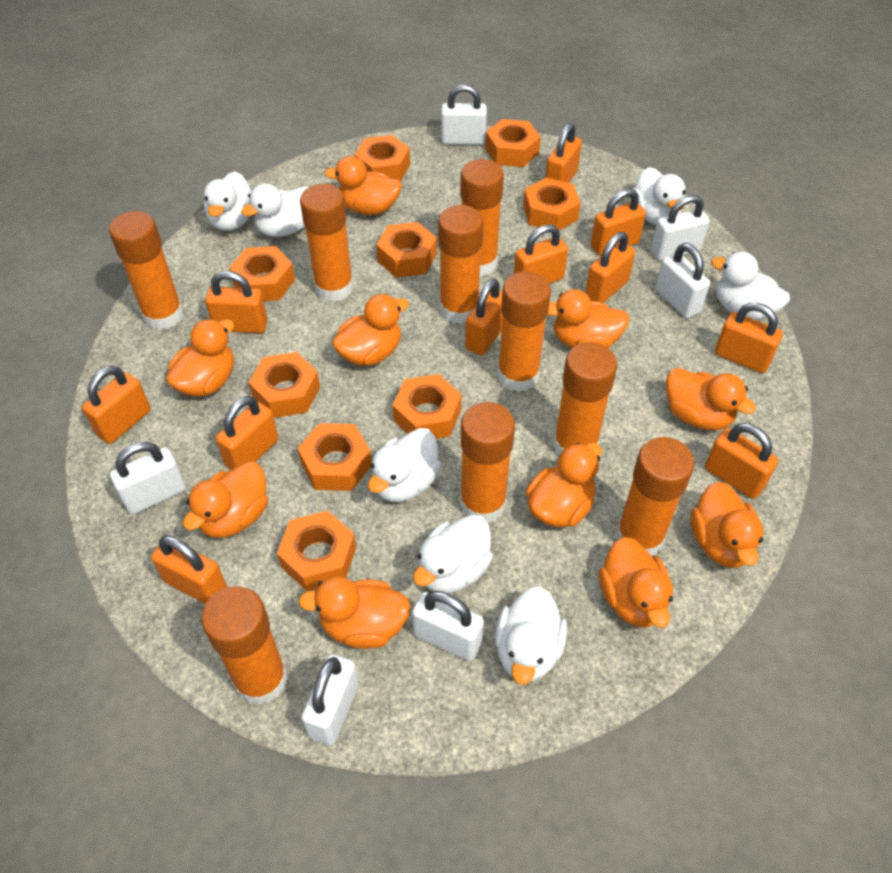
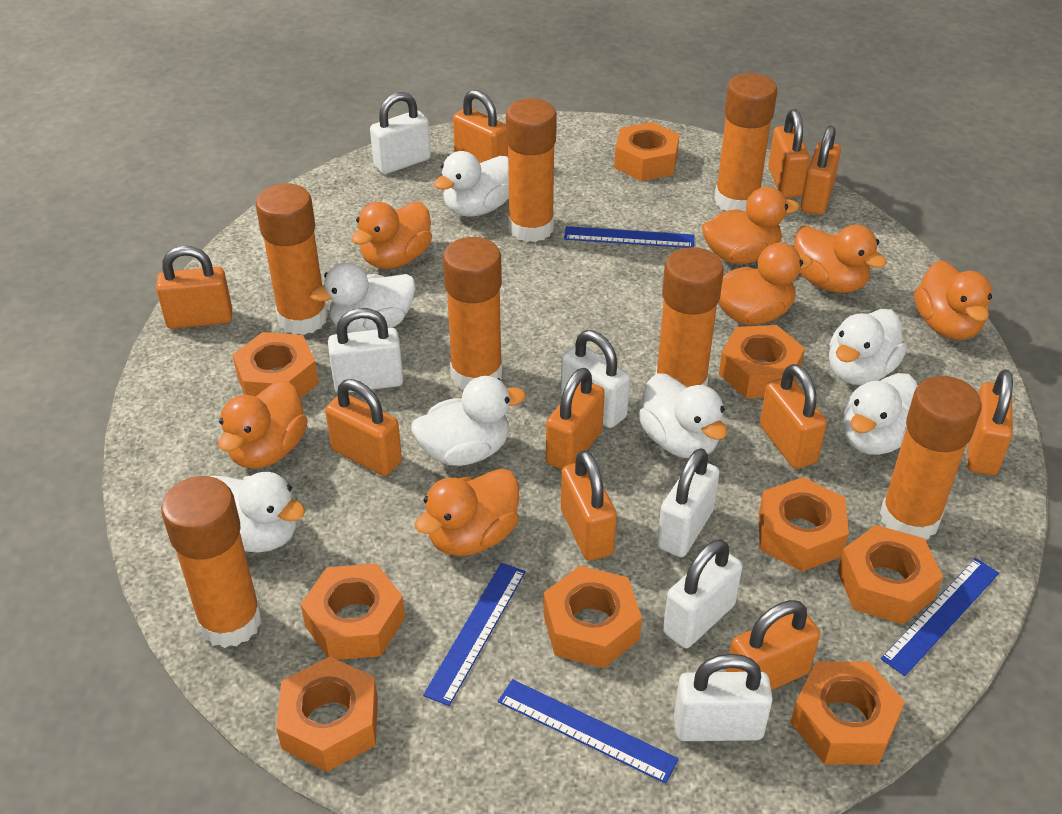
blue ruler: none = 0 -> [423,563,526,706] [498,679,679,784] [564,226,694,248] [881,558,999,676] = 4
orange duck: [166,319,234,397] [183,461,268,538] [298,576,411,649] [324,156,402,215] [332,294,409,366] [526,443,602,527] [548,289,630,348] [599,537,673,628] [666,368,756,430] [691,482,764,568] = 10 -> [218,380,308,469] [351,202,432,269] [415,469,519,556] [702,187,799,264] [718,243,813,325] [794,225,887,293] [914,260,992,340] = 7
orange glue stick: [109,211,184,330] [201,586,288,705] [300,184,354,302] [438,205,484,324] [460,159,504,276] [460,402,515,523] [497,271,551,392] [553,342,617,455] [616,437,694,555] = 9 -> [161,476,262,648] [255,183,328,335] [443,237,503,390] [506,98,557,242] [656,247,724,387] [714,73,777,212] [880,376,982,540] = 7
orange padlock: [82,366,151,444] [151,535,227,604] [205,271,268,333] [216,396,279,470] [465,279,503,355] [514,224,568,284] [546,123,582,183] [585,232,635,303] [591,189,646,256] [705,423,778,499] [715,302,783,373] = 11 -> [156,246,232,329] [325,379,402,476] [453,90,508,163] [546,368,605,470] [561,450,617,561] [726,600,820,690] [760,364,827,469] [768,109,810,198] [801,126,841,215] [967,370,1013,475] = 10

